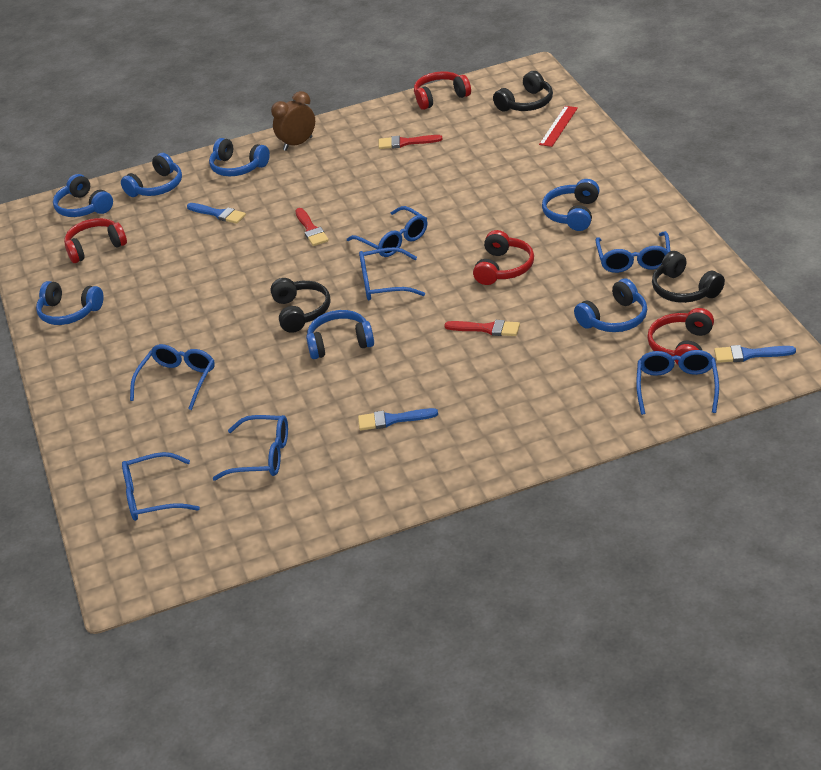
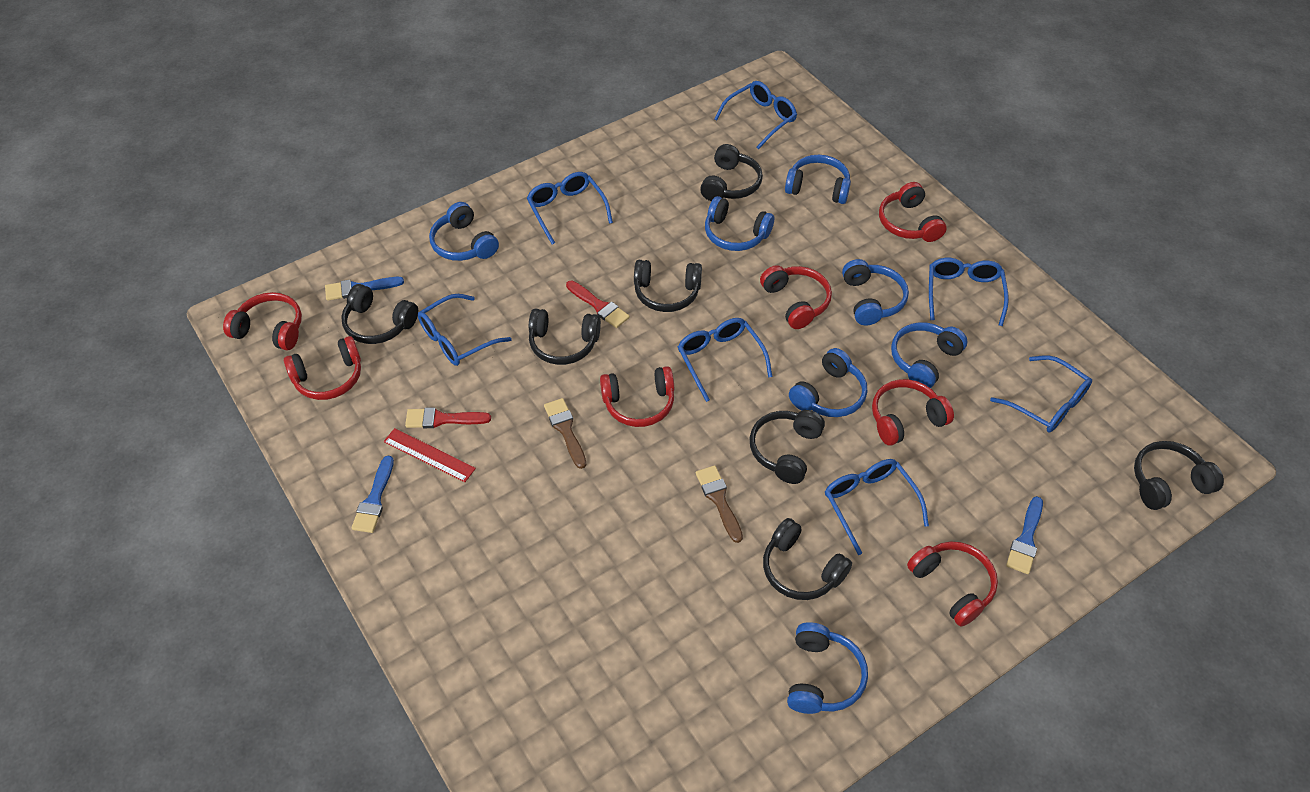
black headphones: [271,278,330,333] [493,71,553,111] [652,251,725,303] = 3 -> [341,284,418,344] [529,309,601,365] [634,260,702,312] [700,144,763,201] [750,410,825,484] [763,518,852,600] [1134,441,1224,510] = 7
brown brush: none = 0 -> [544,398,586,469] [696,465,743,543] = 2
brown clock: [271,91,315,151] = 1 -> none = 0
red brush: [295,208,329,246] [379,135,442,149] [444,320,520,336] = 3 -> [405,408,491,428] [566,281,630,328] = 2
red headphones: [64,218,127,263] [414,71,471,110] [473,230,534,285] [647,308,714,364] = 4 -> [223,292,302,350] [284,336,361,400] [600,366,674,427] [760,265,832,329] [872,379,954,446] [879,182,947,242] [907,542,998,627] = 7

